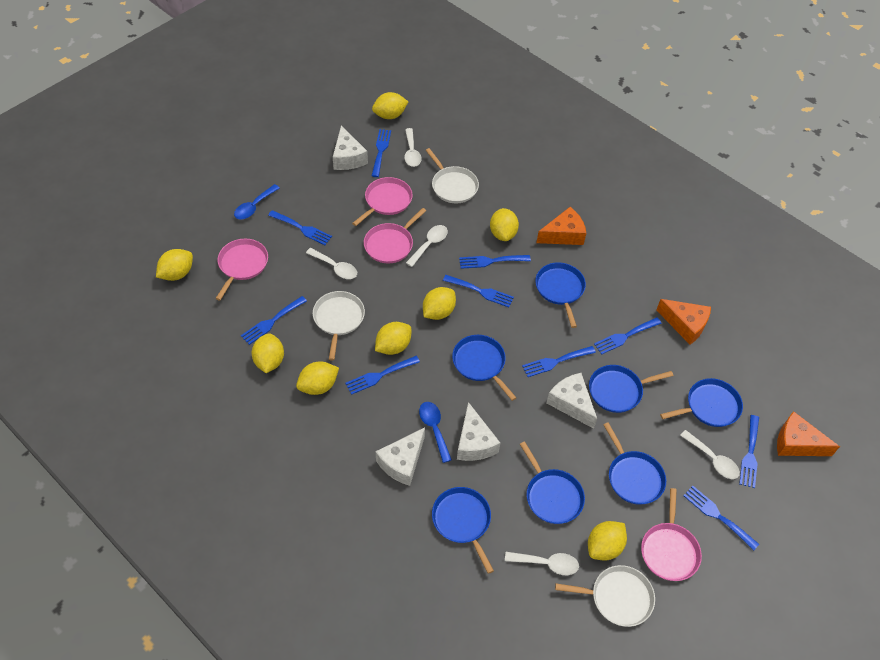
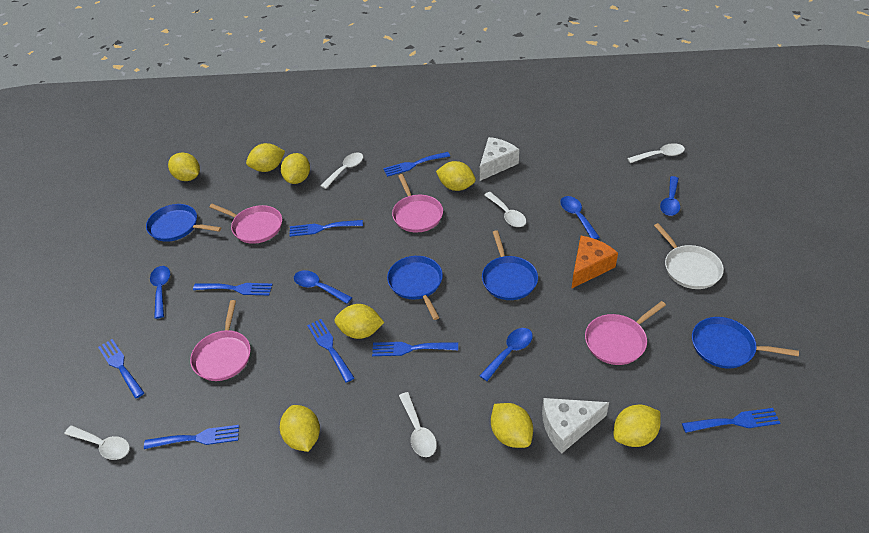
blue fork: [241,296,307,345] [268,210,332,245] [345,356,420,395] [372,129,391,177] [443,275,514,307] [459,255,531,269] [522,346,596,377] [594,317,662,354] [683,486,759,550] [739,415,759,488] = 10 -> [98,339,144,399] [144,425,239,449] [193,283,273,295] [289,220,363,237] [307,319,354,383] [372,342,458,356] [383,152,450,177] [682,408,780,433] = 8
blue pan: [432,487,494,574] [452,335,517,401] [520,441,585,524] [535,262,586,328] [589,365,673,413] [603,422,666,505] [660,378,743,427] = 7 -> [146,204,221,242] [387,256,443,320] [482,230,538,300] [692,317,799,368] = 4
blue spoon: [234,184,280,219] [419,402,452,463] = 2 -> [150,266,170,319] [294,270,352,304] [479,328,533,381] [560,196,600,239] [660,176,680,216] = 5
orange cheese: [536,207,586,245] [656,299,711,345] [777,411,840,456] = 3 -> [571,236,618,289] = 1
white cheese: [333,125,368,170] [376,427,425,486] [457,402,500,461] [546,373,597,429] = 4 -> [480,137,519,181] [542,398,609,454] = 2
white pan: [313,291,365,361] [426,148,479,203] [555,565,655,627] = 3 -> [654,223,724,289] = 1

